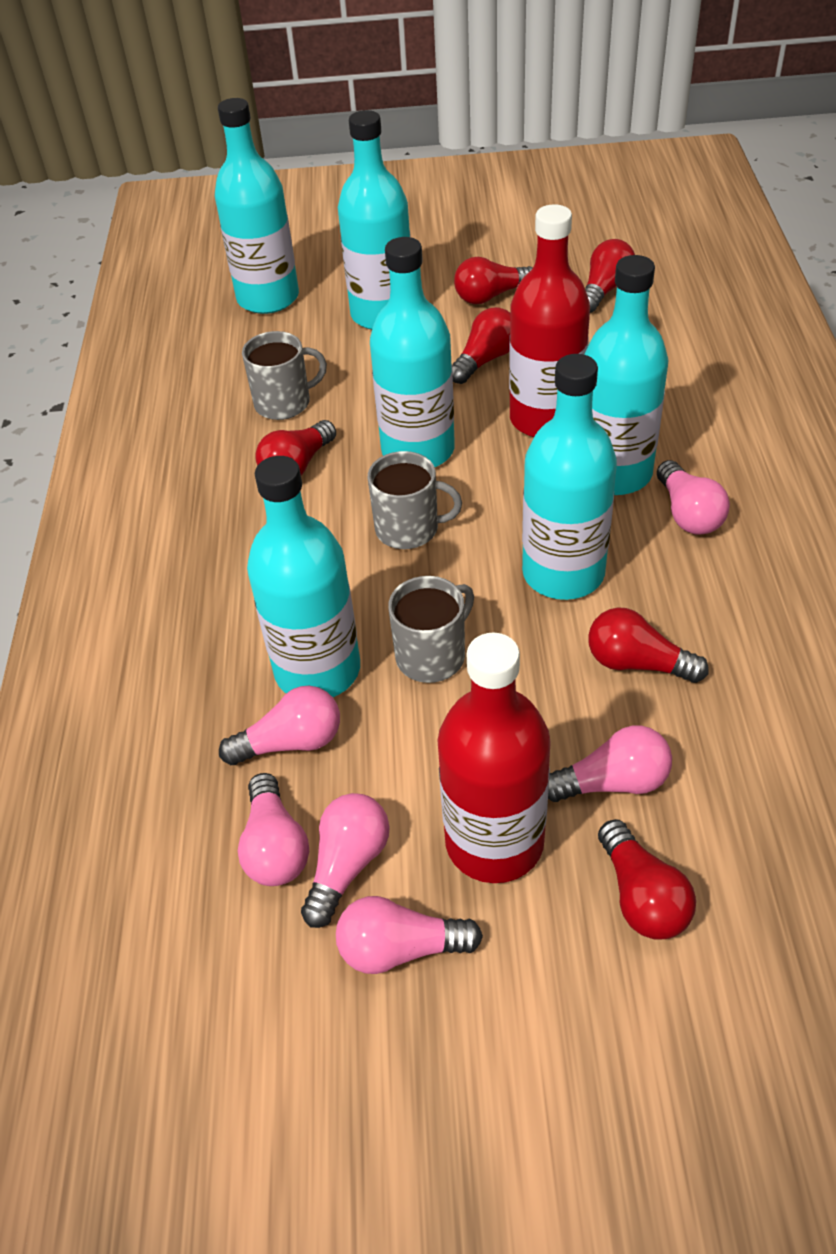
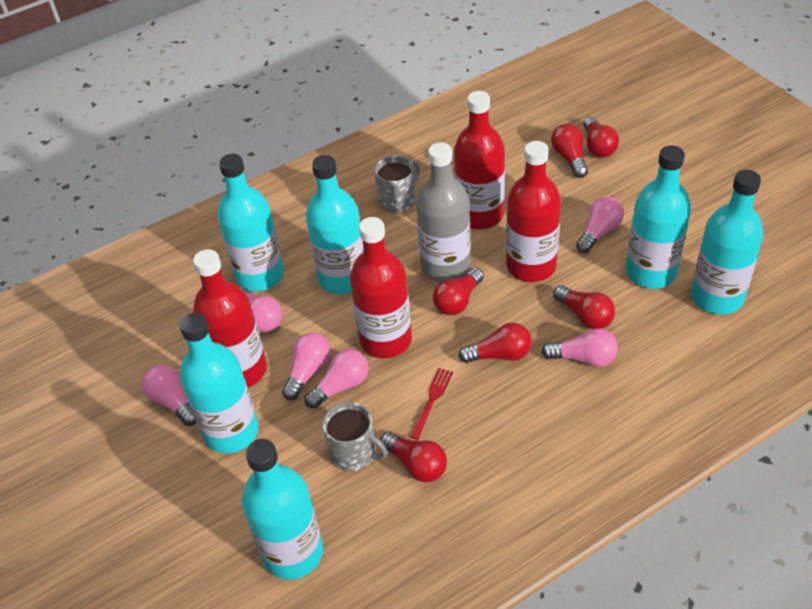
grey bottle: none = 0 -> [416,142,471,282] = 1
grey mug: [242,331,327,420] [368,451,462,549] [388,576,474,683] = 3 -> [323,402,387,471] [374,156,420,213] = 2
red bottle: [437,633,551,883] [509,204,590,437] = 2 -> [193,249,267,387] [350,217,412,358] [454,91,505,229] [506,141,561,282] = 4
red fork: none = 0 -> [409,368,453,440] = 1

